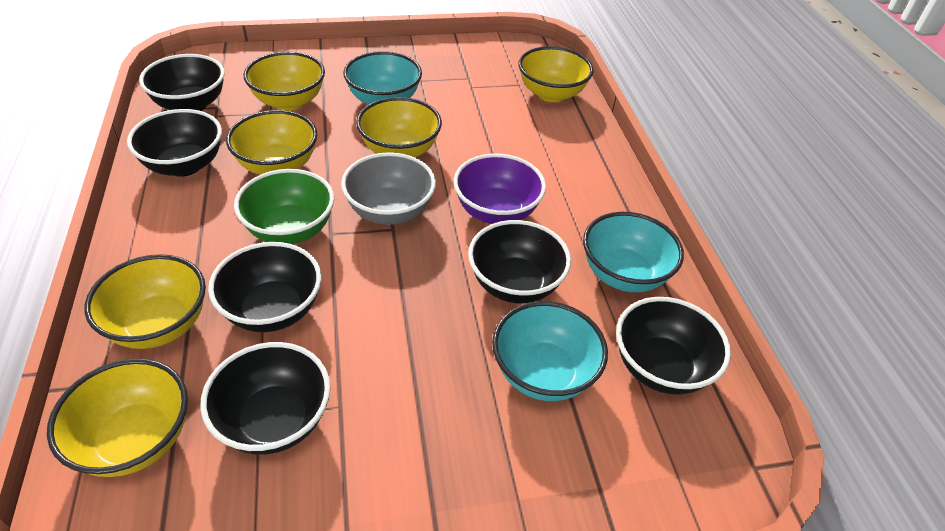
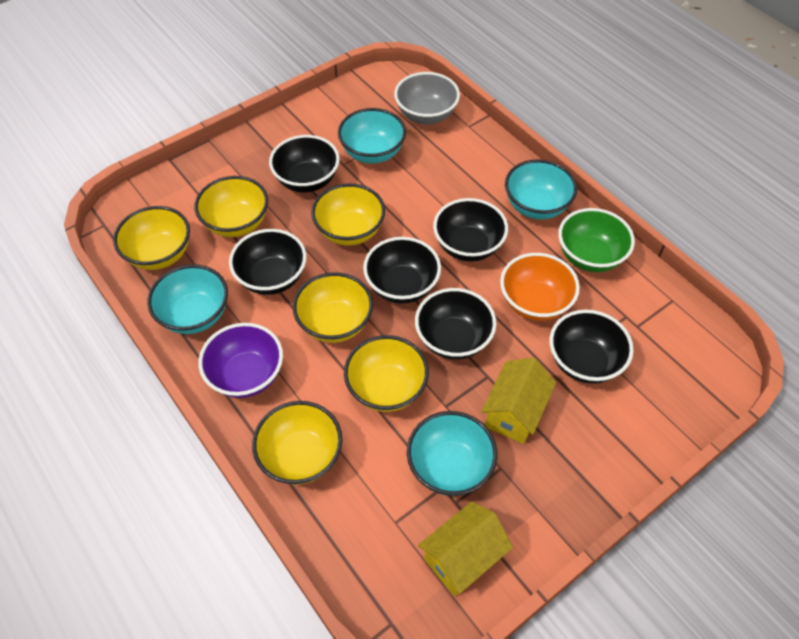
orange bowl: none = 0 -> [500,253,580,321] = 1
turquoise bowl: [343,51,422,105] [492,301,608,401] [583,212,684,293] = 3 -> [147,265,228,334] [338,108,406,164] [407,411,497,496] [505,159,577,219] = 4
yellow house: none = 0 -> [418,501,513,596] [481,357,556,444] = 2

